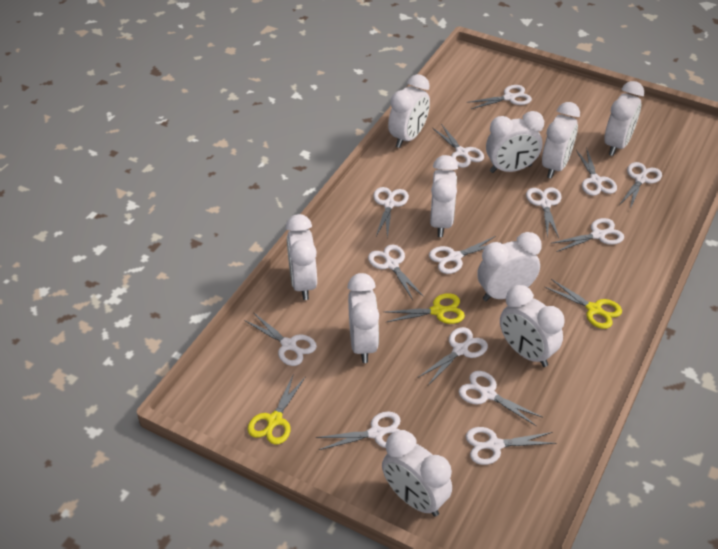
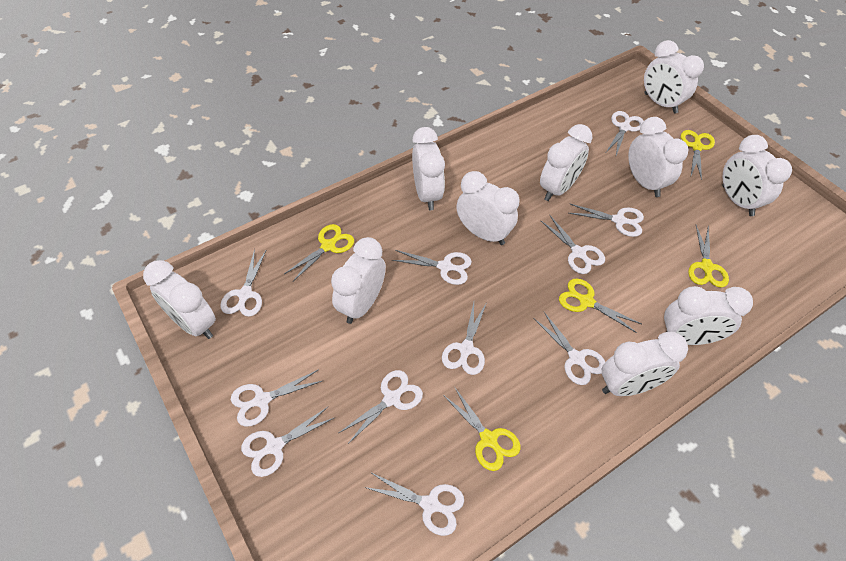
white scissors: [244,312,317,366] [316,411,401,450] [368,245,424,300] [373,187,409,239] [419,327,488,385] [429,236,496,274] [433,124,484,168] [459,371,543,426] [466,427,556,465] [467,85,532,109] [526,187,562,238] [552,218,624,252] [576,148,617,196] [619,162,662,209] = 14 -> [220,249,267,317] [231,369,324,427] [241,406,336,477] [339,370,423,445] [364,472,464,536] [392,250,472,285] [442,302,487,375] [533,312,605,385] [540,216,605,274] [569,204,644,237] [606,111,644,155] = 11
yellow scissors: [247,373,305,445] [384,293,465,324] [545,279,622,329] = 3 -> [284,224,354,281] [443,388,521,471] [559,278,641,333] [681,130,715,181] [688,225,729,288] = 5

